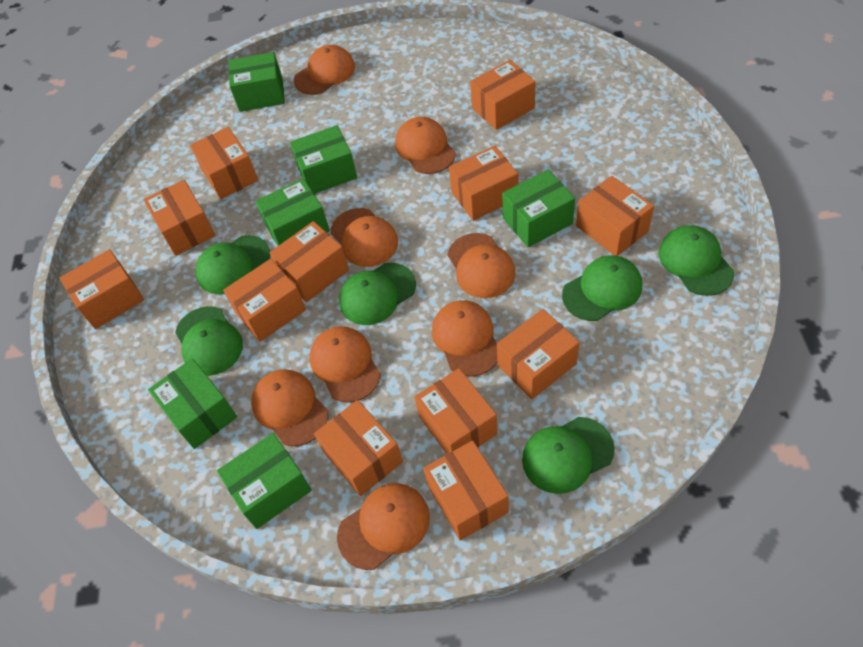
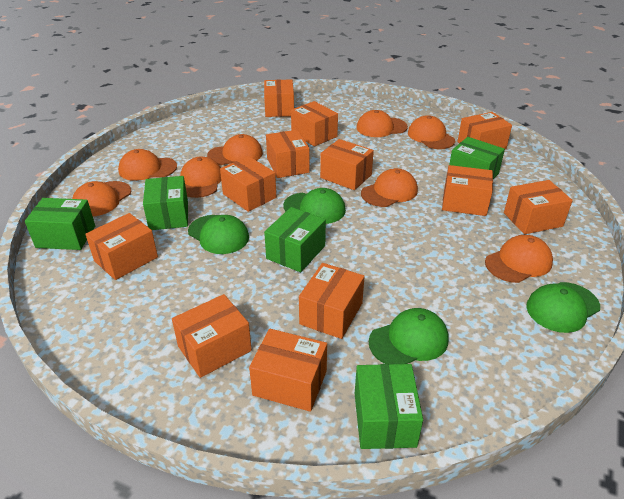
green box: [148,358,237,449] [217,433,312,529] [229,52,285,112] [256,178,330,246] [290,125,357,194] [502,170,575,247] = 6 -> [25,198,95,250] [143,176,188,230] [264,207,326,272] [355,364,423,449] [449,137,505,179] = 5
green cap: [175,306,243,376] [195,235,270,294] [339,263,416,325] [522,417,615,494] [562,255,642,321] [659,225,734,296] = 6 -> [188,215,249,254] [283,188,346,224] [369,308,449,364] [526,282,600,333] = 4

